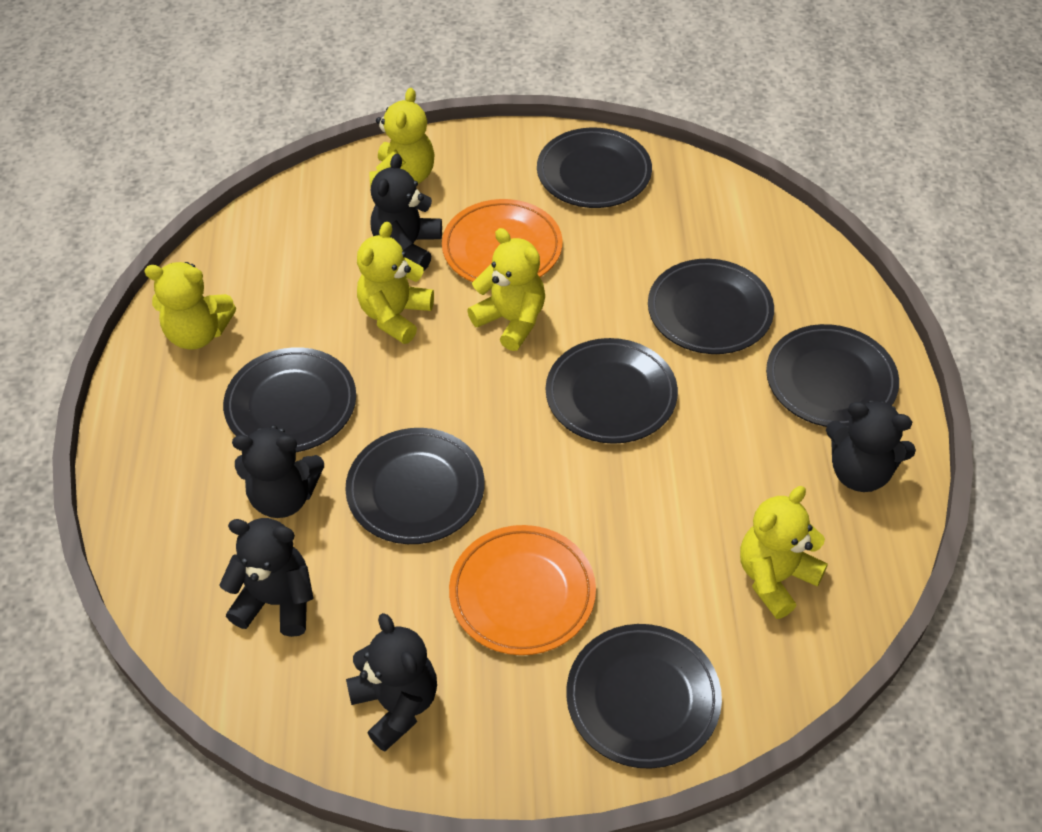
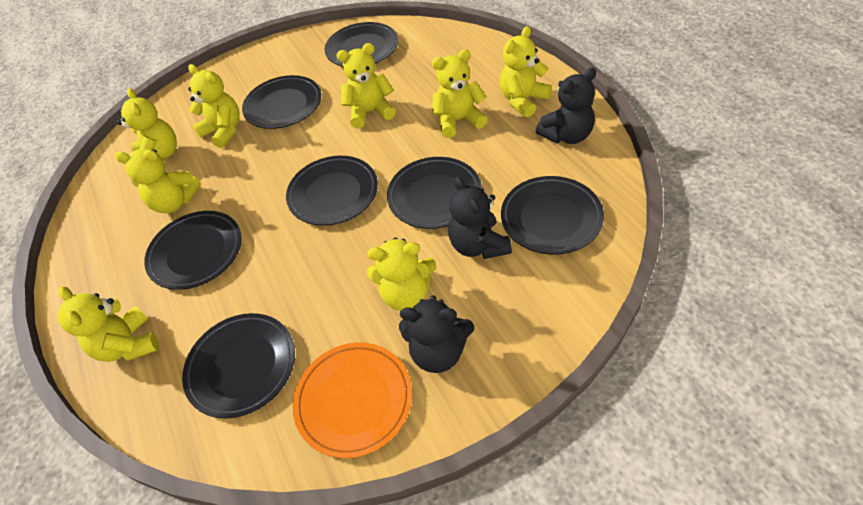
black teddy bear: [219,518,314,637] [232,425,324,518] [346,613,437,752] [371,154,442,271] [826,400,916,492] = 5 -> [399,295,474,373] [448,176,512,259] [536,68,596,144] = 3
orange plate: [442,199,562,282] [449,525,596,655] = 2 -> [293,342,412,458] = 1
yellow teddy bear: [144,262,236,350] [357,222,434,344] [370,88,435,188] [467,228,545,351] [740,486,828,619] = 5 -> [58,287,159,362] [115,149,201,213] [117,88,177,164] [188,64,240,148] [336,43,396,128] [366,238,436,311] [432,49,487,138] [500,26,552,118] = 8

